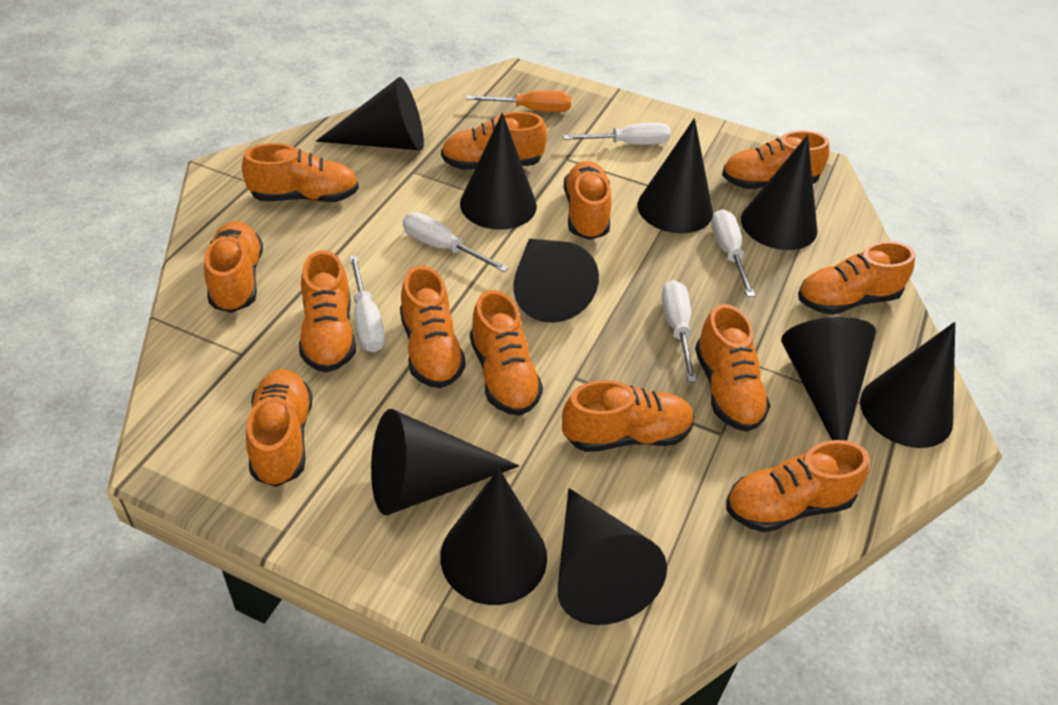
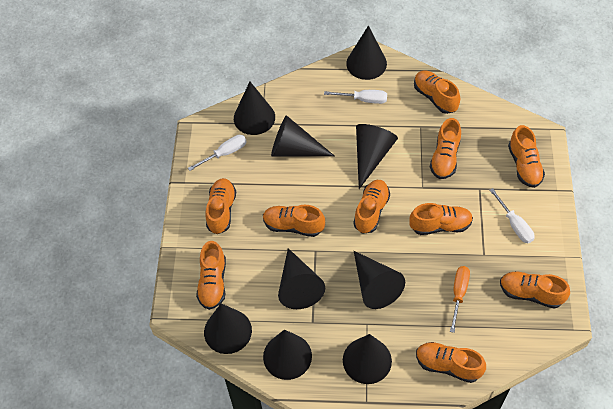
black cone: [316,77,424,151] [371,409,519,515] [440,469,547,605] [460,113,537,230] [513,239,599,323] [558,488,667,625] [637,118,713,233] [741,135,818,250] [781,317,876,441] [860,322,955,448] = 10 -> [204,303,252,354] [234,82,275,135] [263,330,312,380] [271,115,335,157] [278,248,325,309] [343,334,392,384] [346,25,387,80] [354,251,405,309] [356,124,398,189] = 9
orange shoe: [204,221,263,313] [242,143,359,202] [246,369,313,487] [299,250,356,373] [400,266,466,388] [441,112,547,170] [470,290,543,416] [562,380,694,452] [564,161,612,240] [695,304,770,432] [722,131,830,189] [726,440,869,532] [798,241,915,315] = 13 -> [196,241,226,310] [206,178,236,234] [263,205,325,237] [353,180,390,234] [409,203,473,235] [414,71,460,114] [416,342,486,383] [430,118,461,179] [500,271,570,309] [508,125,545,188] = 10
white screwdriver: [349,255,385,352] [403,212,509,272] [563,123,671,145] [662,280,697,382] [711,209,755,297] = 5 -> [188,135,247,171] [324,90,387,104] [490,188,535,243] = 3

